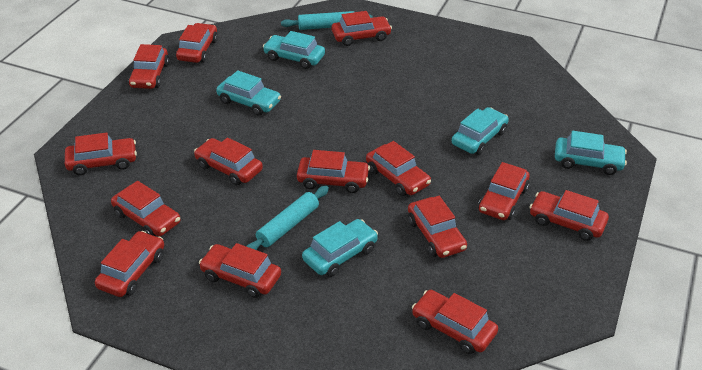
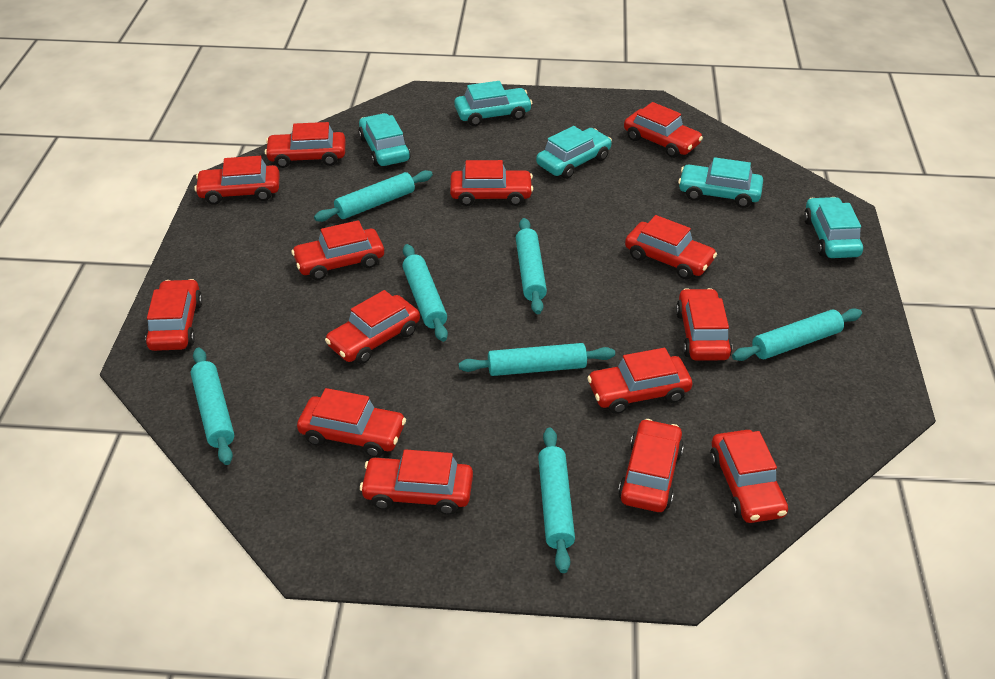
turquoise rolling pin: [246,186,329,250] [281,11,373,30] = 2 -> [191,348,234,465] [314,170,433,222] [403,244,448,342] [459,343,615,376] [516,218,547,314] [538,427,575,573] [732,308,862,361] = 7

